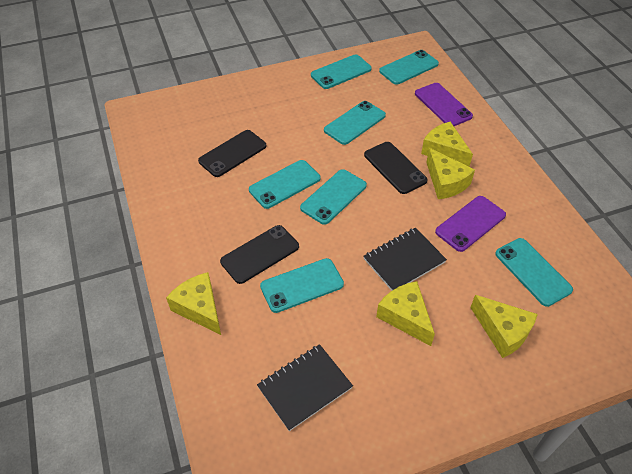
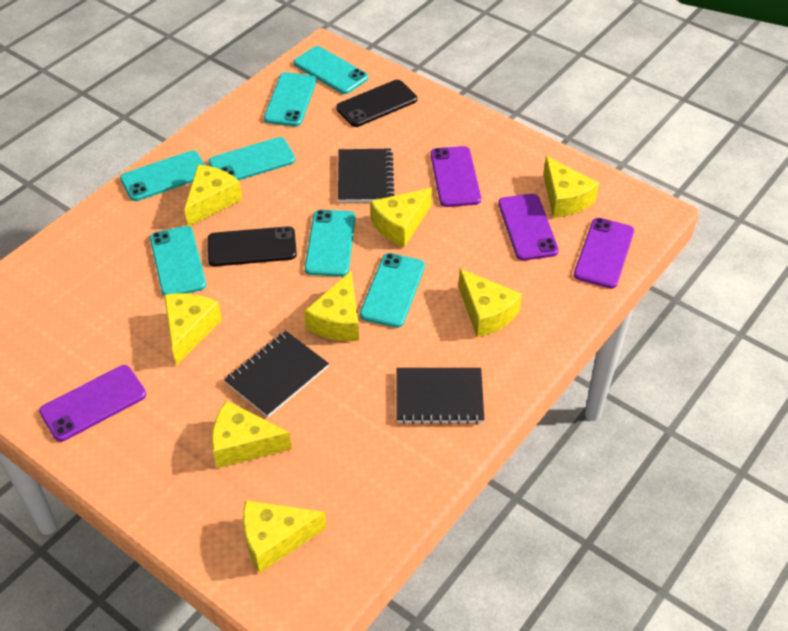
black notebook: [257,344,353,431] [363,228,447,291] = 2 -> [224,331,329,417] [338,149,395,202] [396,368,485,424] = 3
black phone: [198,130,266,177] [220,225,299,284] [364,142,427,194] = 3 -> [208,226,297,266] [336,80,417,127] = 2
purple phone: [415,83,473,126] [435,196,506,252] = 2 -> [39,365,146,442] [430,146,481,207] [498,194,559,260] [574,218,634,289] = 4
yellow cheese: [166,272,221,335] [376,281,435,346] [421,122,473,167] [426,148,475,199] [470,295,538,358] = 5 -> [164,293,222,366] [184,165,242,226] [212,401,292,468] [243,500,326,573] [304,271,359,341] [370,188,432,247] [458,269,522,338] [543,156,599,218] = 8

